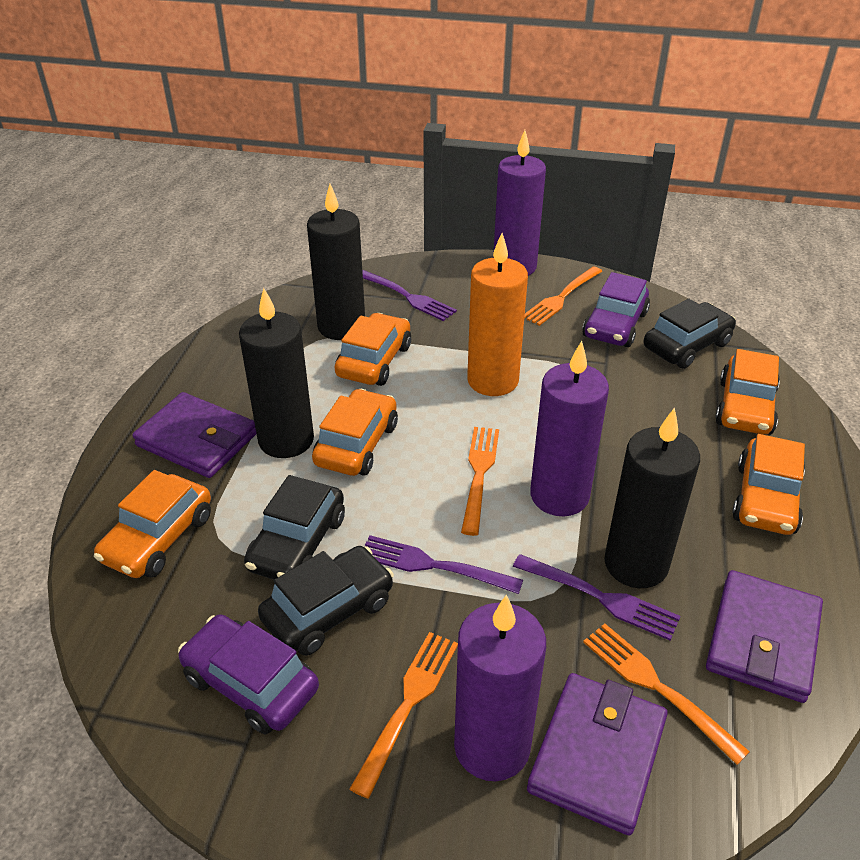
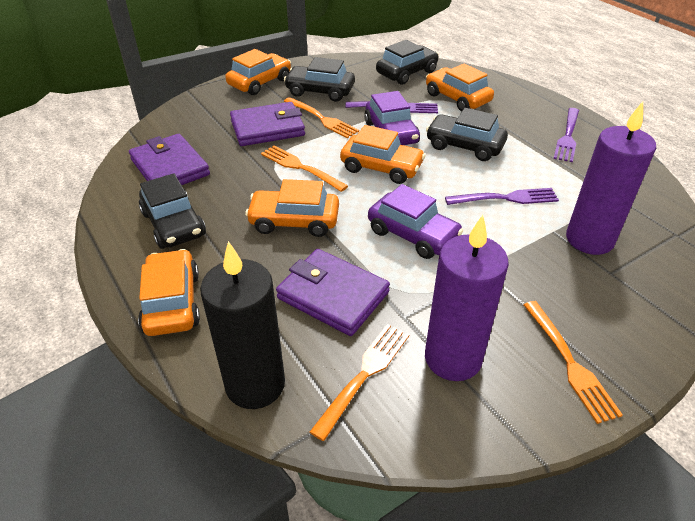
black candle: [239,288,314,458] [307,184,365,340] [604,407,700,588] = 3 -> [200,241,285,409] = 1
black car: [244,475,345,580] [258,546,394,656] [643,299,736,369] = 3 -> [139,173,206,249] [284,57,355,102] [376,40,439,85] [426,108,508,161] = 4
orange candle: [467,233,528,396] = 1 -> none = 0
purple candle: [454,595,546,781] [493,130,546,276] [530,341,609,516] = 3 -> [425,215,509,381] [566,101,656,255] = 2

